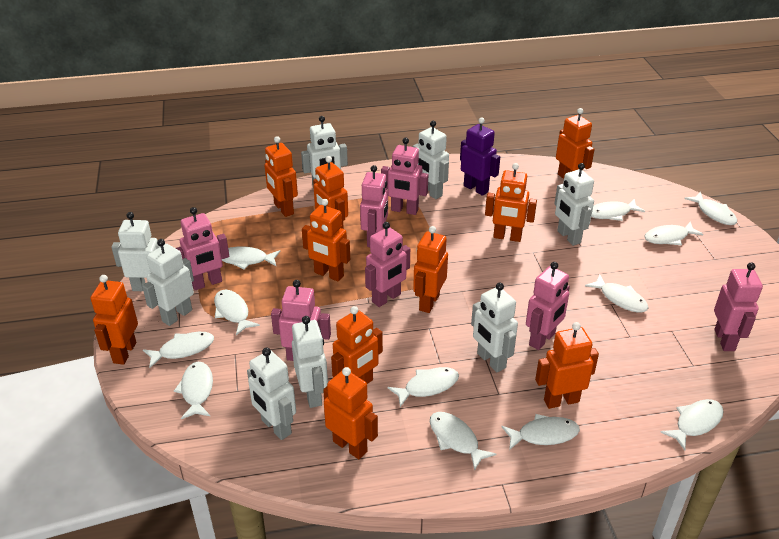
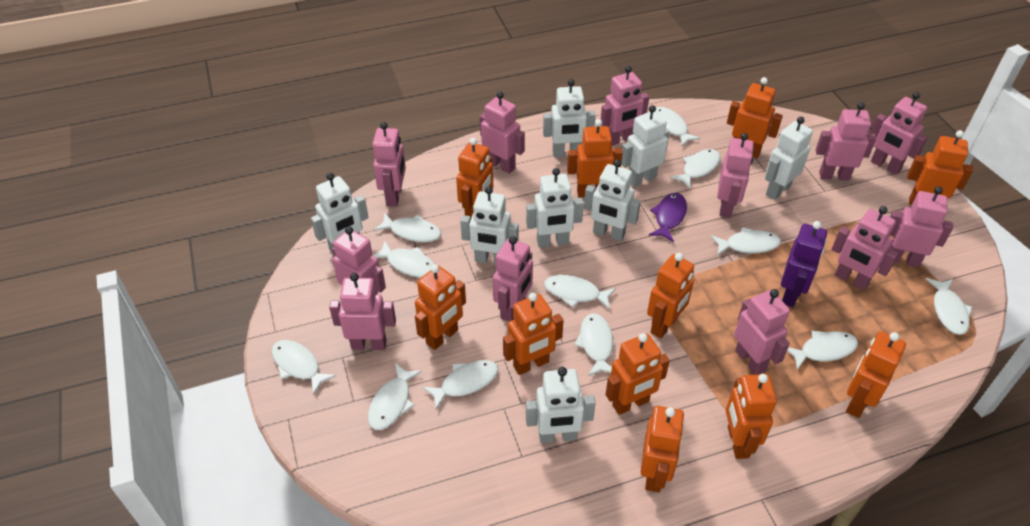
orange robot: [91,275,138,365] [264,136,298,217] [302,199,350,281] [313,156,348,229] [323,367,378,459] [331,306,383,384] [413,226,448,313] [485,163,537,242] [535,322,599,409] [556,108,595,179] = 10 -> [415,265,466,350] [456,138,493,218] [503,293,564,375] [567,119,623,197] [606,333,670,415] [641,406,685,492] [647,253,694,338] [726,374,777,459] [727,77,783,158] [846,331,906,418] [907,130,973,205] = 11
pink robot: [176,207,229,290] [271,280,331,361] [360,165,388,247] [365,222,410,307] [381,138,428,215] [526,262,570,350] [714,262,763,351] = 7 -> [329,273,396,350] [332,226,386,294] [372,122,406,206] [480,92,525,174] [493,236,533,322] [601,66,649,146] [717,133,754,218] [734,289,790,375] [816,102,876,181] [832,206,898,290] [870,92,928,175] [888,187,953,268] = 12
purple fish: none = 0 -> [649,193,687,242] = 1

